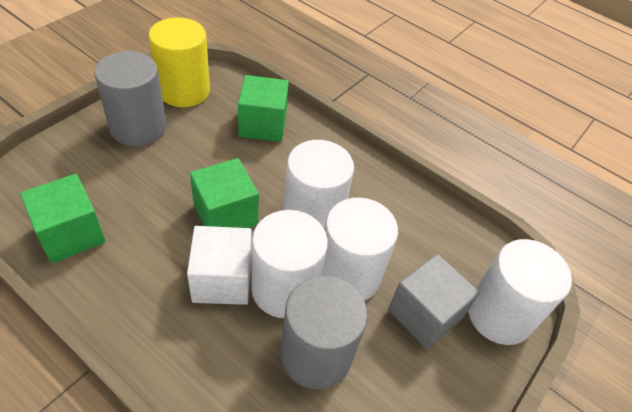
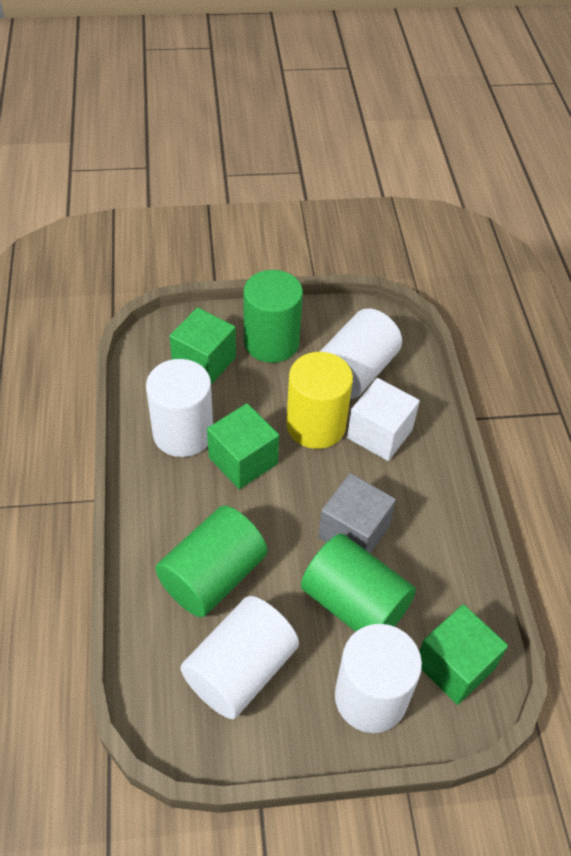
green cylinder: none = 0 -> [155,506,267,617] [243,270,303,363] [301,534,416,632] = 3
grey cylinder: [94,51,166,146] [281,275,368,389] = 2 -> none = 0

